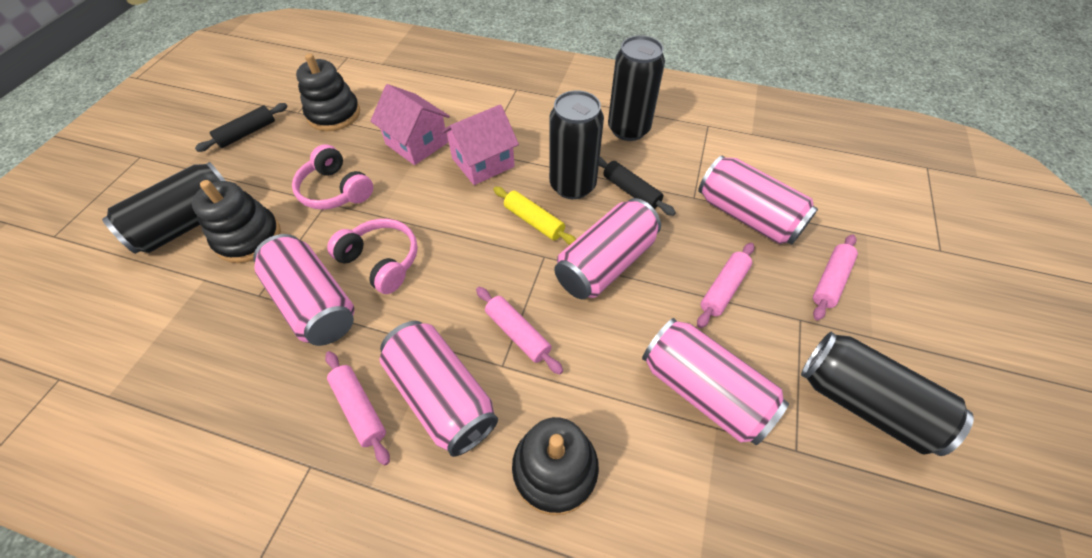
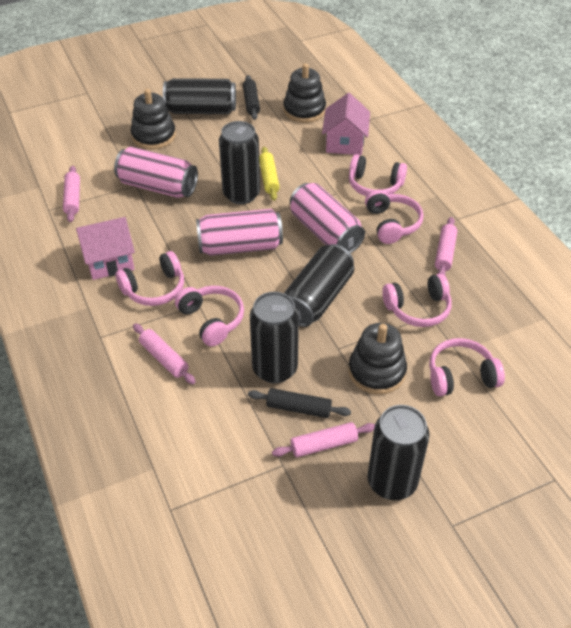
black can: [102,162,226,254] [549,90,604,199] [608,35,665,141] [801,332,974,456] = 4 -> [163,78,236,114] [219,121,260,204] [250,292,299,383] [284,244,354,327] [367,405,430,500] = 5
pink can: [253,234,355,346] [380,321,498,457] [554,198,661,299] [642,318,789,445] [698,156,818,244] = 5 -> [114,147,198,198] [196,209,283,256] [290,183,365,253] = 3
pink headphones: [292,144,373,210] [327,219,418,294] = 2 -> [116,251,184,306] [175,286,244,346] [349,154,407,196] [365,189,423,244] [382,274,452,327] [429,338,505,396] = 6

